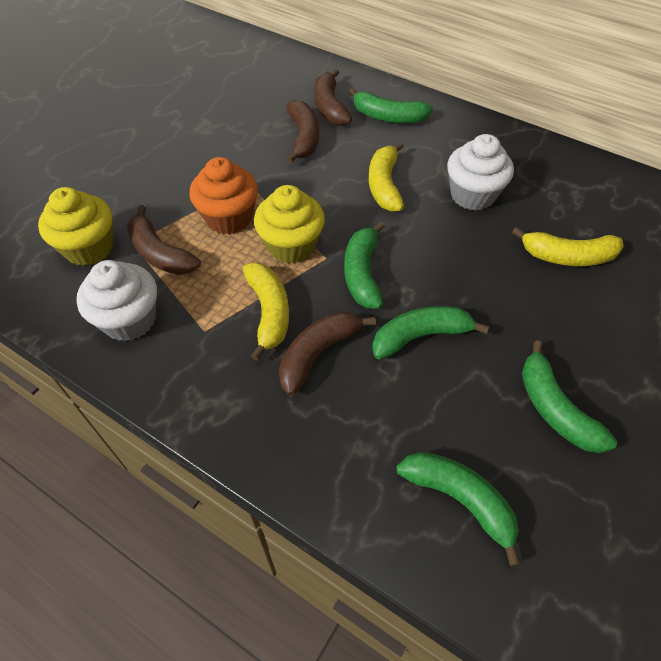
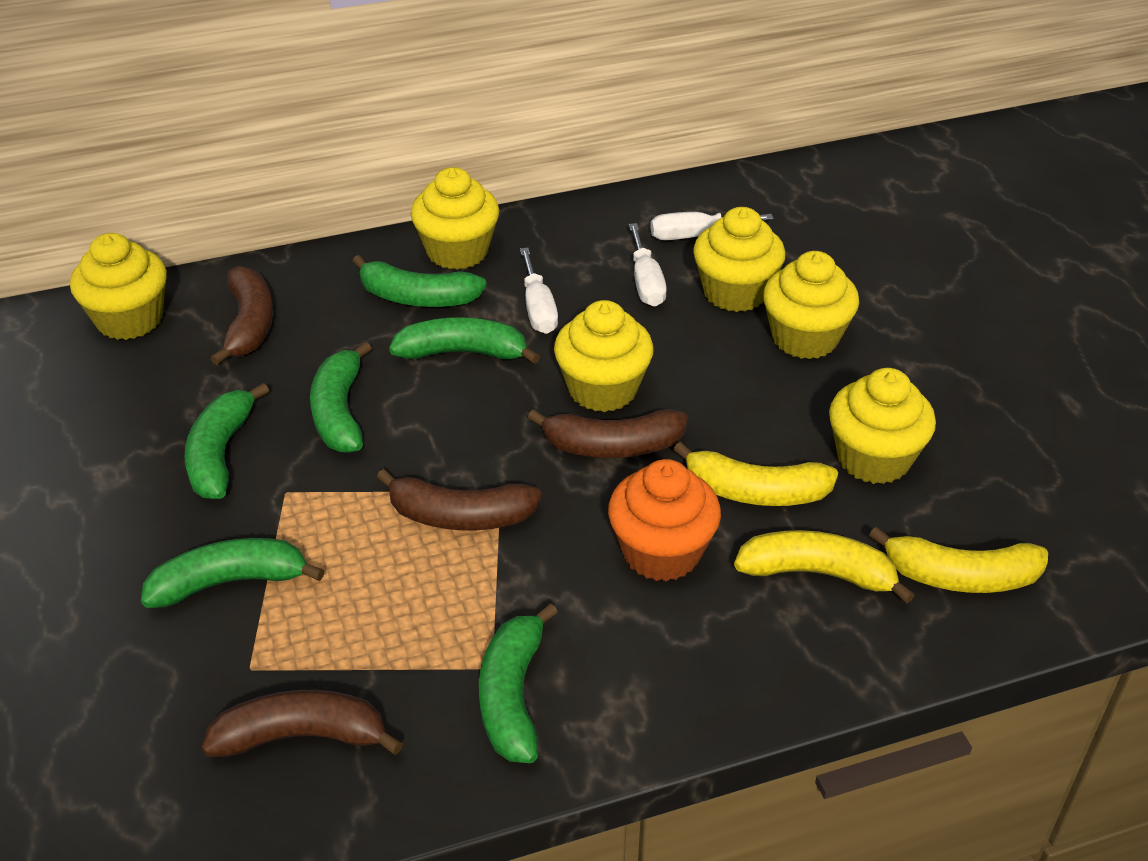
green banana: [344,222,385,309] [348,88,433,123] [372,306,489,360] [396,452,521,566] [522,341,617,453] = 5 -> [141,538,325,608] [185,383,269,499] [310,342,372,453] [352,255,486,307] [389,317,540,364] [479,603,558,763] = 6
white cupcake: [76,260,157,341] [447,134,514,211] = 2 -> none = 0
white screwdriver: none = 0 -> [520,248,558,334] [629,223,667,306] [650,212,774,240] = 3
yellow cupcake: [38,187,113,266] [254,185,325,263] = 2 -> [70,233,167,340] [411,167,499,270] [554,300,654,412] [693,207,786,312] [763,251,859,359] [829,368,936,484] = 6

